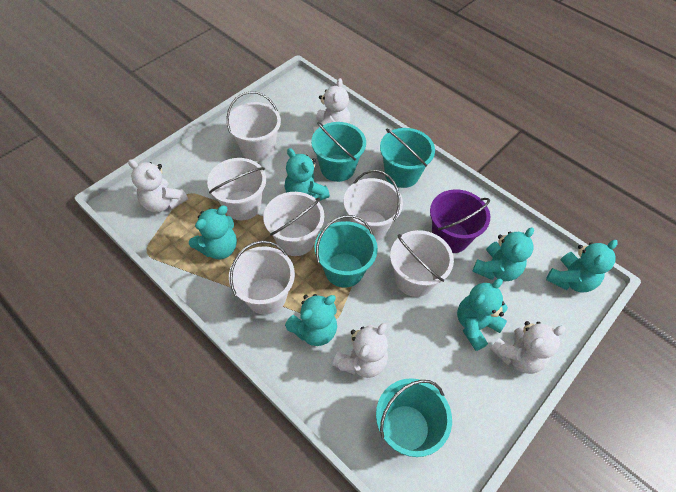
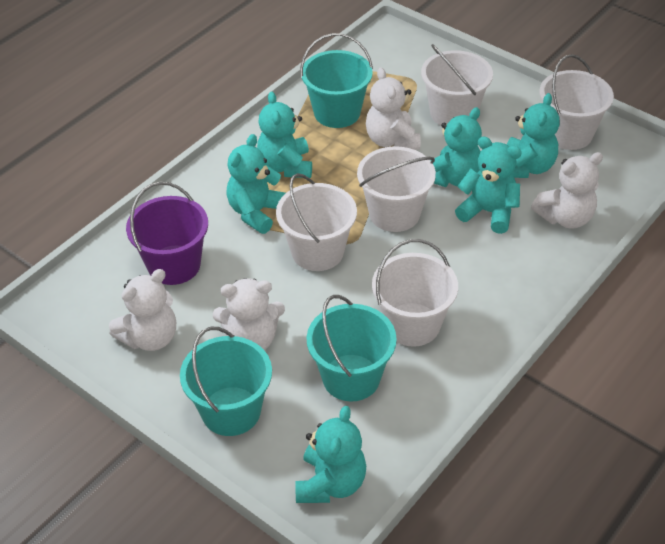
turquoise bucket: [311,122,366,182] [315,215,378,288] [376,378,452,457] [380,128,435,188] = 4 -> [180,327,272,436] [300,33,373,128] [307,295,397,401] = 3
white bucket: [207,158,266,220] [227,91,281,161] [229,241,295,315] [263,192,324,256] [344,170,403,241] [390,230,454,297] = 6 -> [276,173,357,271] [357,146,436,232] [372,239,458,347] [421,44,493,125] [539,54,614,150] = 5

